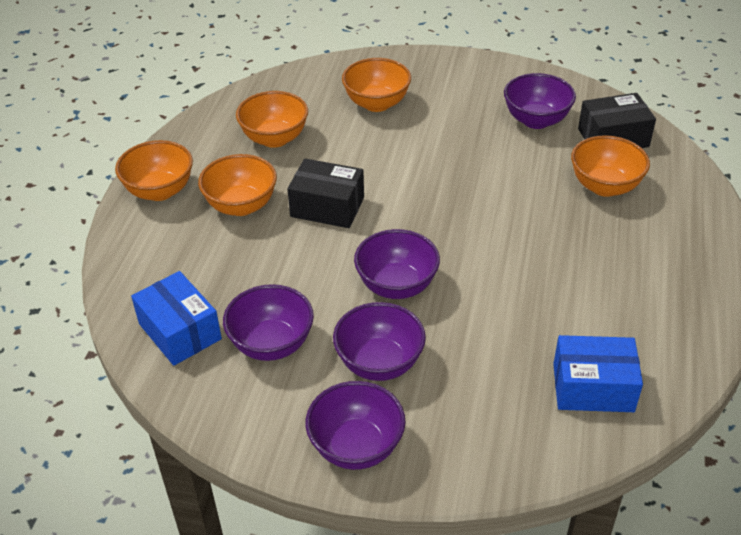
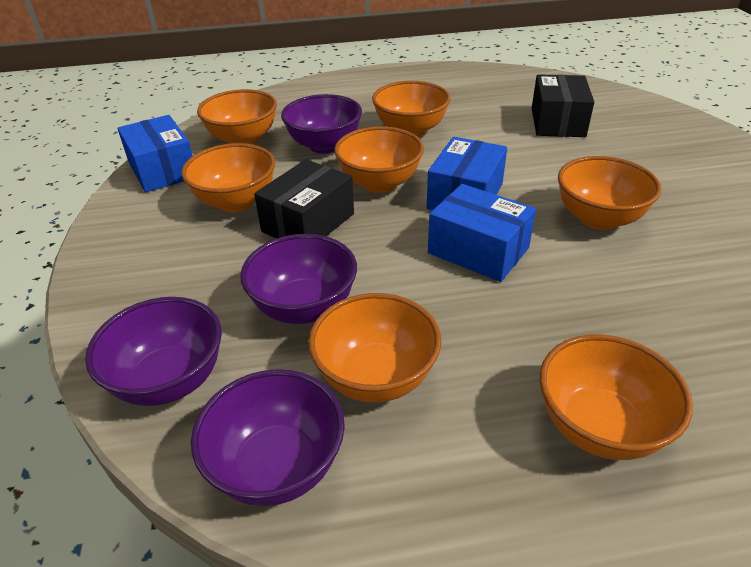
blue box: [131,271,222,366] [553,335,643,412] = 2 -> [117,115,193,192] [427,137,507,210] [428,184,536,282] = 3
orange bowl: [115,140,193,201] [198,154,277,216] [236,91,308,148] [342,58,411,112] [571,135,650,197] = 5 -> [182,143,275,212] [197,89,277,145] [309,293,441,403] [334,126,424,193] [372,81,451,137] [540,334,693,460] [558,156,661,230] = 7
purple bowl: [223,284,314,361] [305,381,405,470] [333,302,426,381] [354,229,440,299] [504,73,576,129] = 5 -> [85,297,222,406] [191,369,345,506] [240,234,357,324] [281,94,362,154] = 4

